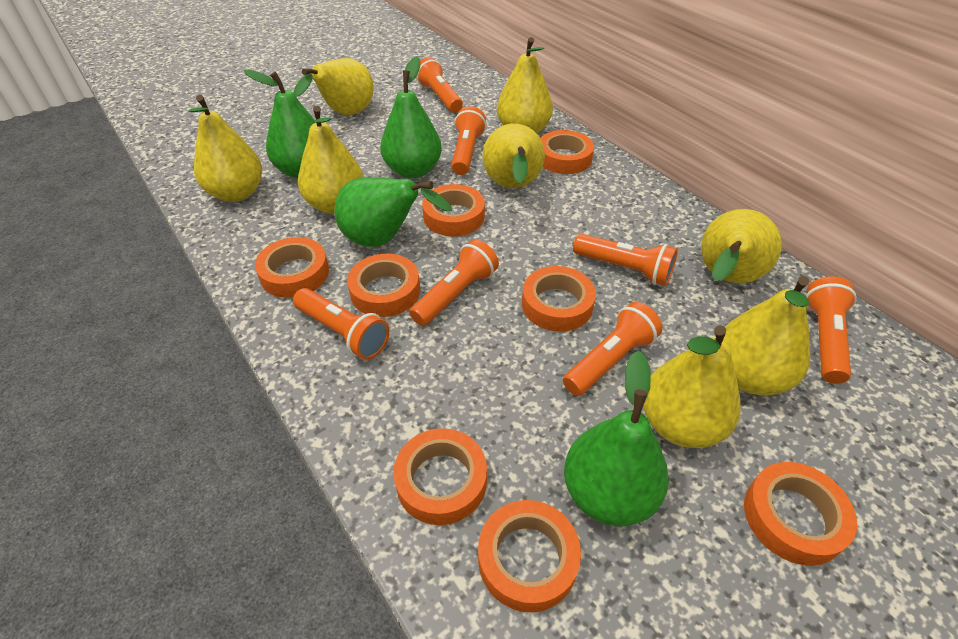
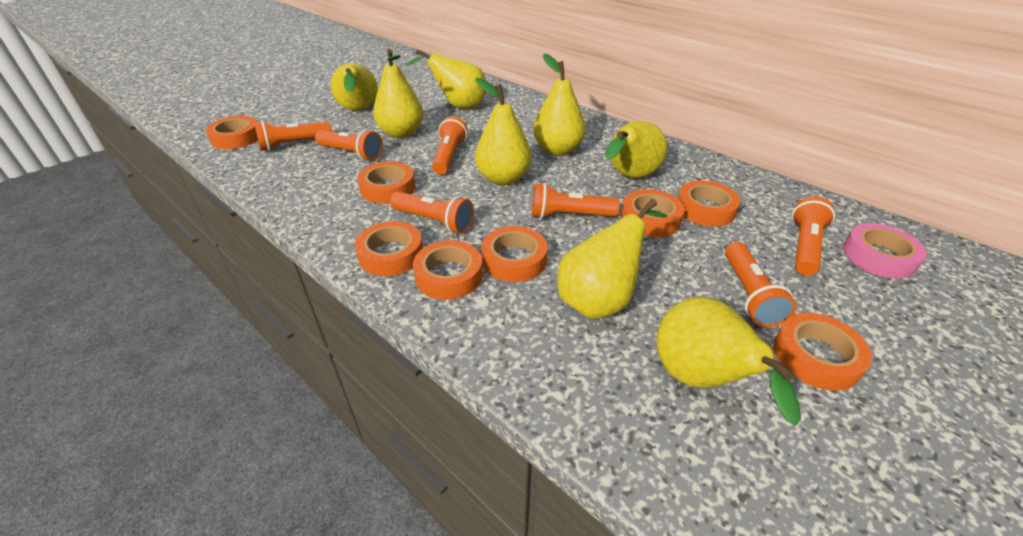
green pear: [244,69,315,178] [334,177,452,247] [380,56,442,178] [564,351,669,526] = 4 -> none = 0
pink tape: none = 0 -> [843,223,927,279] = 1

